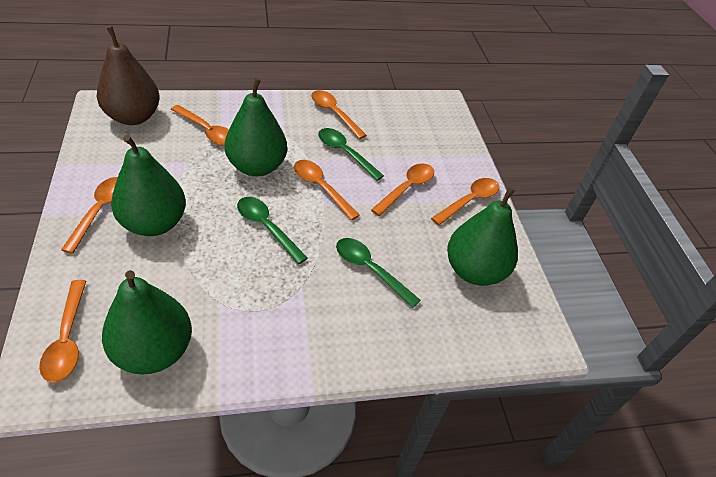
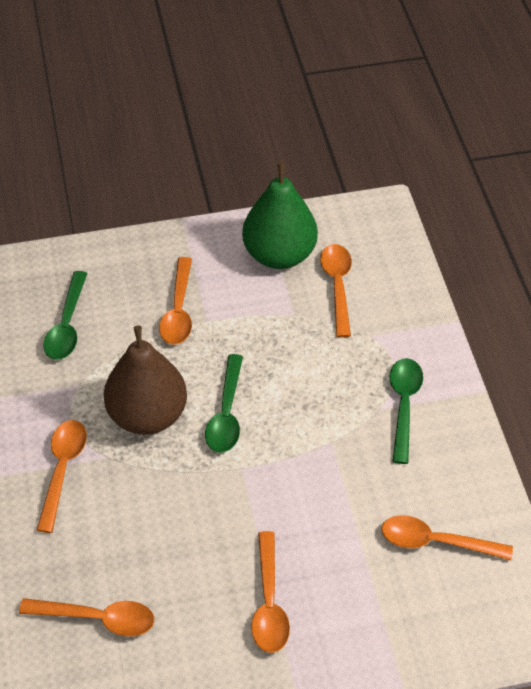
green pear: [102,270,192,375] [111,135,186,236] [224,78,287,176] [447,187,518,286] = 4 -> [242,162,318,269] = 1
orange spoon: [39,280,86,382] [61,177,118,254] [171,105,229,145] [294,160,360,220] [311,90,367,139] [371,163,434,216] [431,178,499,225] = 7 -> [19,598,154,636] [36,420,87,533] [159,257,192,345] [251,531,290,653] [320,244,352,338] [381,515,513,560] = 6

